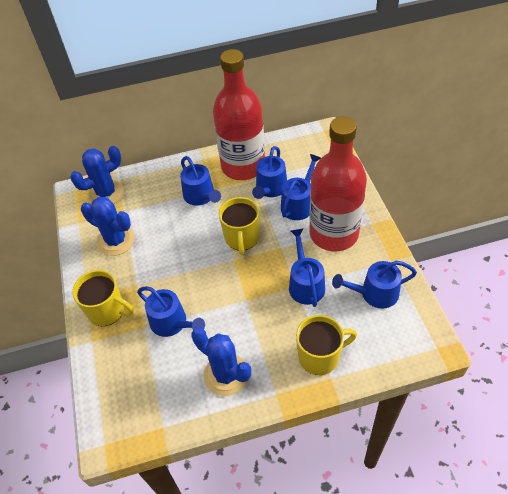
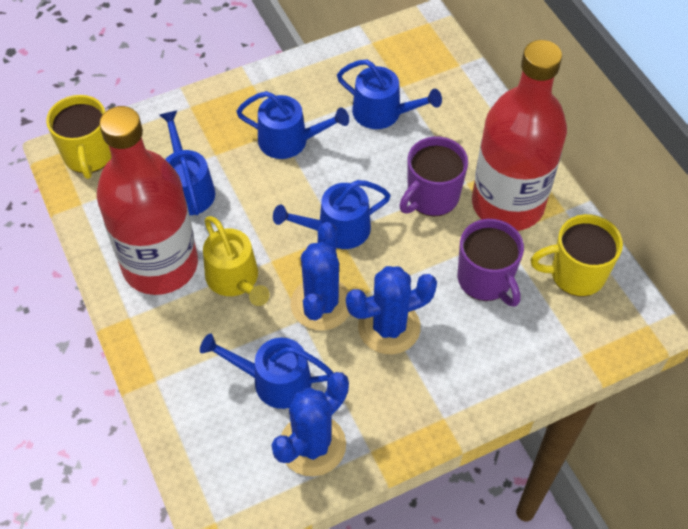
blue watering can: [137,286,205,337] [180,156,221,206] [252,146,287,199] [281,154,321,220] [289,228,325,307] [332,261,417,309] = 6 -> [159,110,215,216] [200,333,334,409] [236,91,349,159] [273,180,391,249] [337,60,442,129] = 5
purple mug: none = 0 -> [399,137,468,216] [458,219,524,307] = 2
yellow mug: [72,270,134,326] [219,197,259,255] [296,315,357,375] = 3 -> [46,95,111,179] [531,214,623,297] = 2
yellow watering can: none = 0 -> [203,216,270,306] = 1

